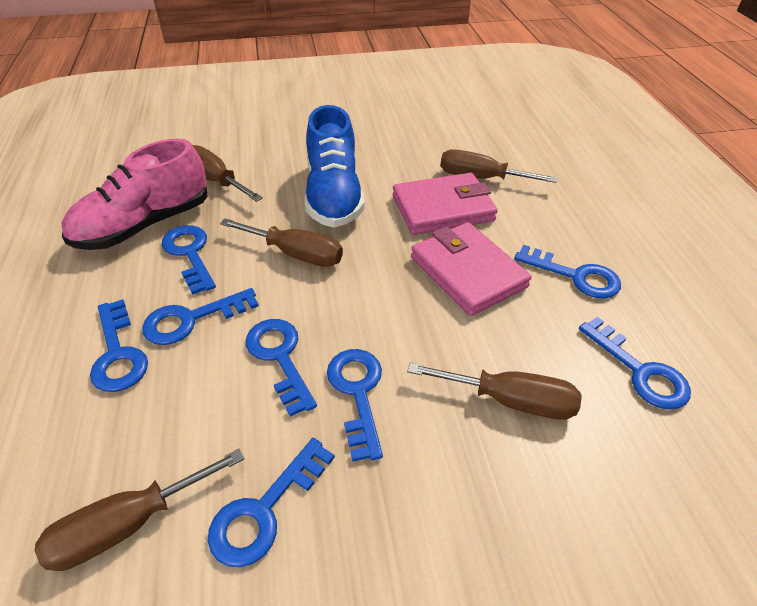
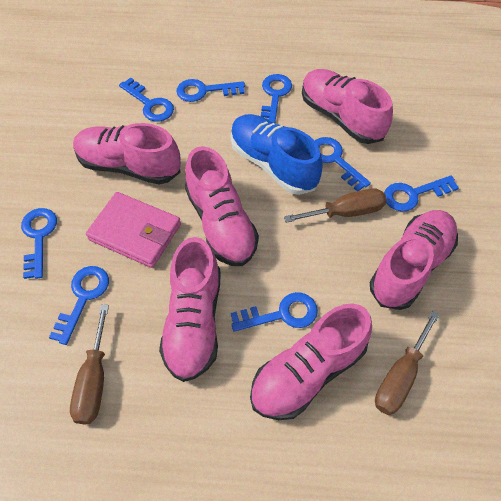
brown screwdriver: [35,448,245,571] [192,145,263,202] [220,218,343,267] [407,363,582,420] [440,149,557,183] = 5 -> [70,305,109,424] [284,188,387,223] [375,311,440,415] = 3
pink shoe: [61,138,207,250] = 1 -> [73,123,181,185] [159,237,220,382] [185,146,259,266] [250,303,372,420] [302,69,393,144] [370,210,458,310] = 6
pink wallet: [393,172,498,235] [411,222,532,316] = 2 -> [86,192,181,268] = 1

